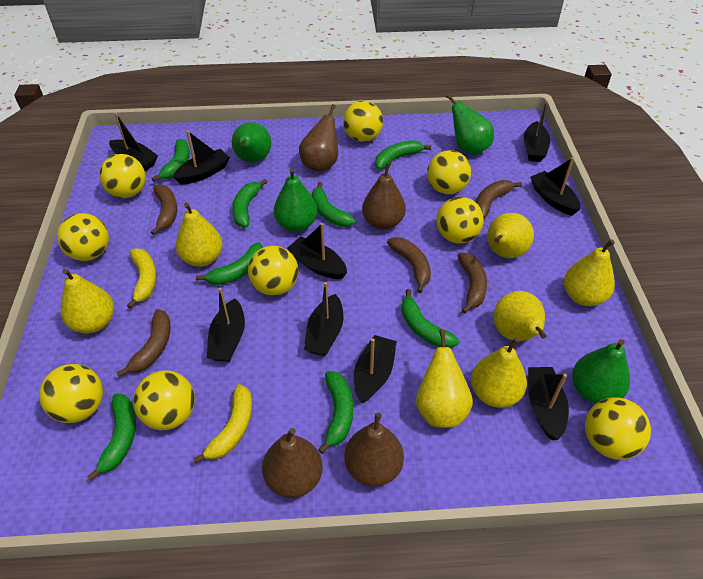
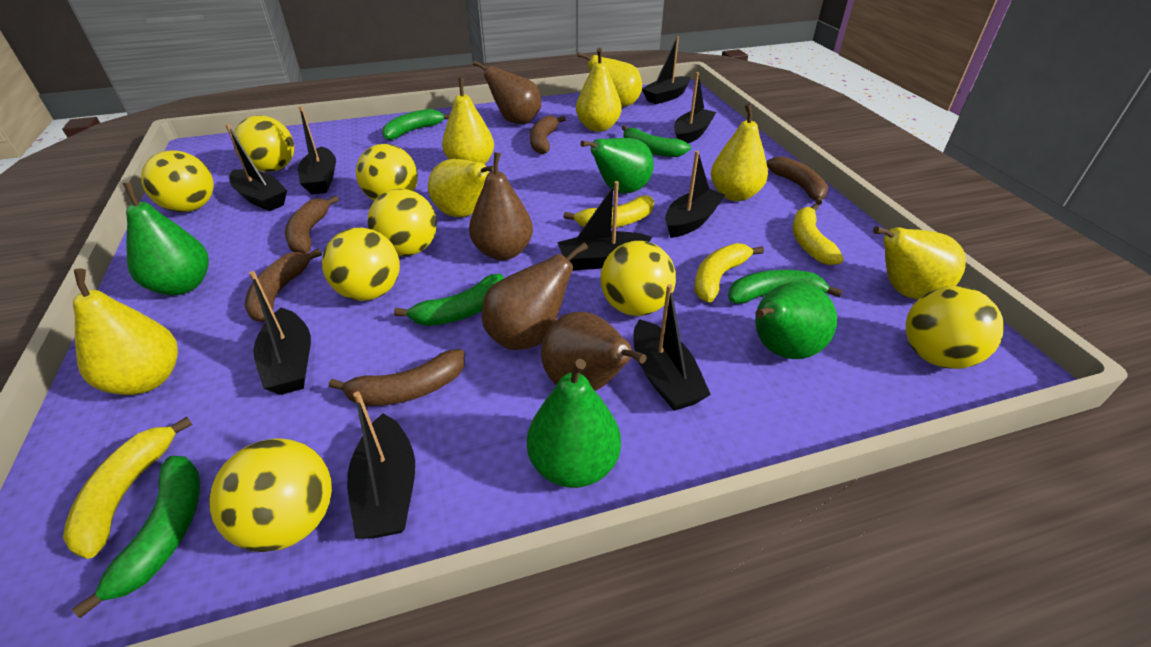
green banana: [87,394,136,481] [152,139,190,182] [196,242,263,285] [232,179,267,227] [312,182,356,227] [318,371,353,454] [375,140,431,170] [401,289,459,348] = 8 -> [72,456,200,618] [382,109,450,140] [394,274,504,326] [622,125,691,157] [728,270,842,304] = 5
yellow ball: [39,364,103,423] [57,213,109,261] [99,154,146,198] [133,371,195,430] [248,246,299,296] [343,101,383,142] [427,150,471,194] [436,197,484,244] [585,397,651,460] = 9 -> [141,150,214,212] [209,438,332,552] [233,115,294,172] [322,228,400,301] [356,144,418,201] [368,189,437,256] [600,241,676,316] [906,286,1004,369] = 8
yellow banana: [127,248,156,309] [193,384,252,464] = 2 -> [63,417,193,559] [564,196,654,228] [694,243,764,302] [793,204,844,265] = 4

